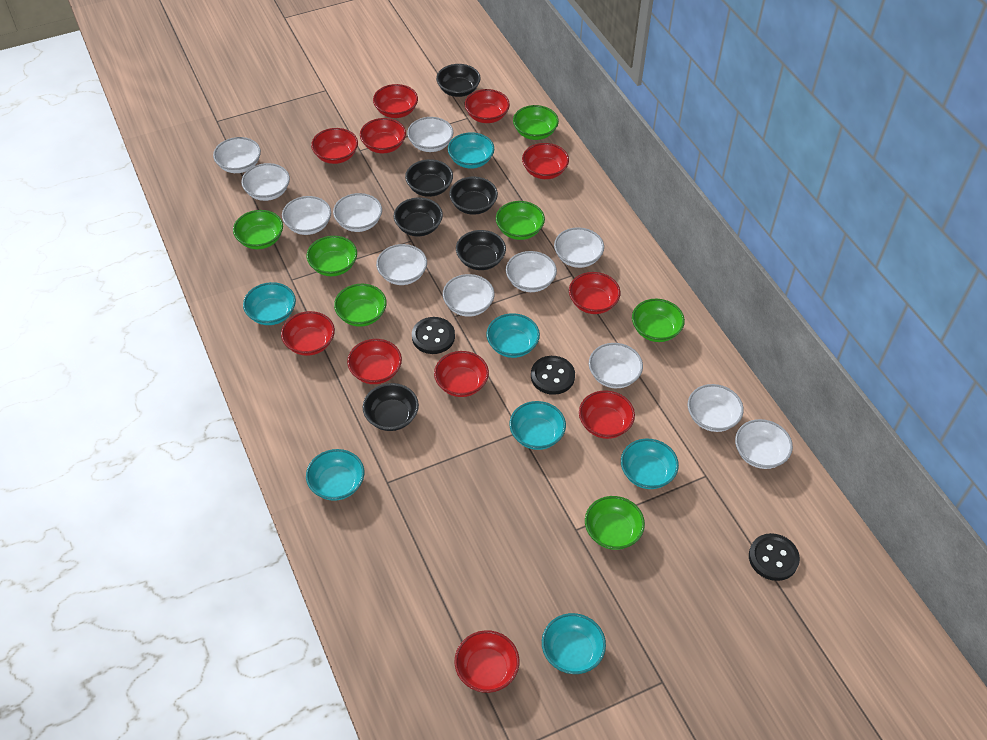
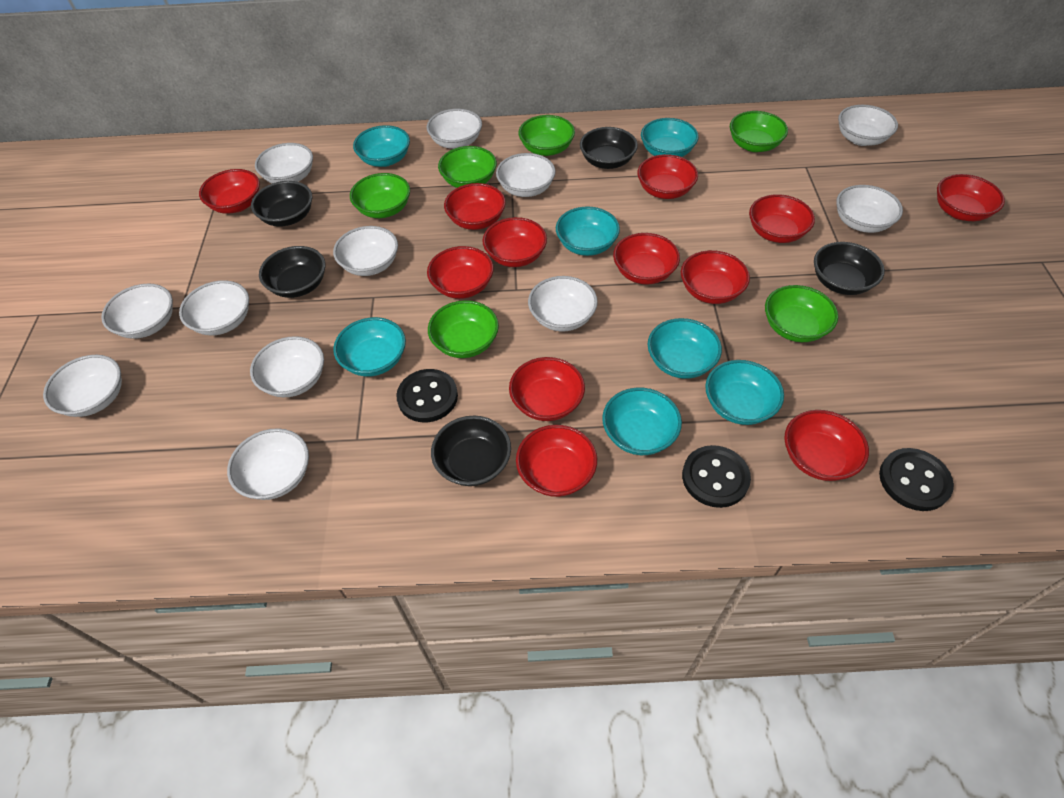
black bowl: [363,383,419,431] [394,198,443,236] [405,159,453,197] [436,64,481,97] [449,177,498,215] [456,230,506,270] = 6 -> [251,181,312,227] [259,246,325,298] [431,416,511,486] [580,127,638,169] [814,242,885,295] = 5
green bowl: [233,210,283,249] [307,236,357,276] [334,284,387,327] [496,201,545,240] [513,105,559,140] [585,496,645,550] [632,299,685,342] = 7 -> [350,173,410,218] [428,300,499,358] [438,146,497,188] [519,115,575,156] [730,111,788,152] [765,285,838,342] = 6
red bowl: [281,311,335,356] [311,128,358,164] [347,339,402,384] [360,118,406,153] [373,84,418,118] [434,351,489,397] [455,630,519,693] [465,89,510,123] [522,143,569,179] [569,272,621,314] [579,390,635,439] = 11 -> [199,169,260,214] [427,246,494,299] [444,183,506,230] [482,217,547,267] [509,357,585,421] [516,425,597,497] [613,233,680,285] [637,154,698,199] [681,250,750,304] [749,194,815,243] [784,410,869,481] [937,174,1005,221] = 12

